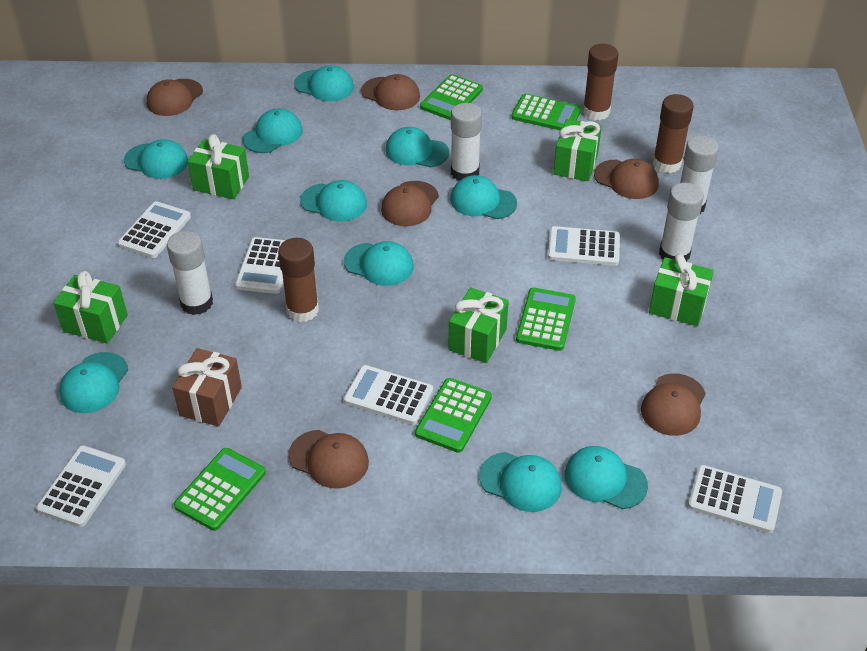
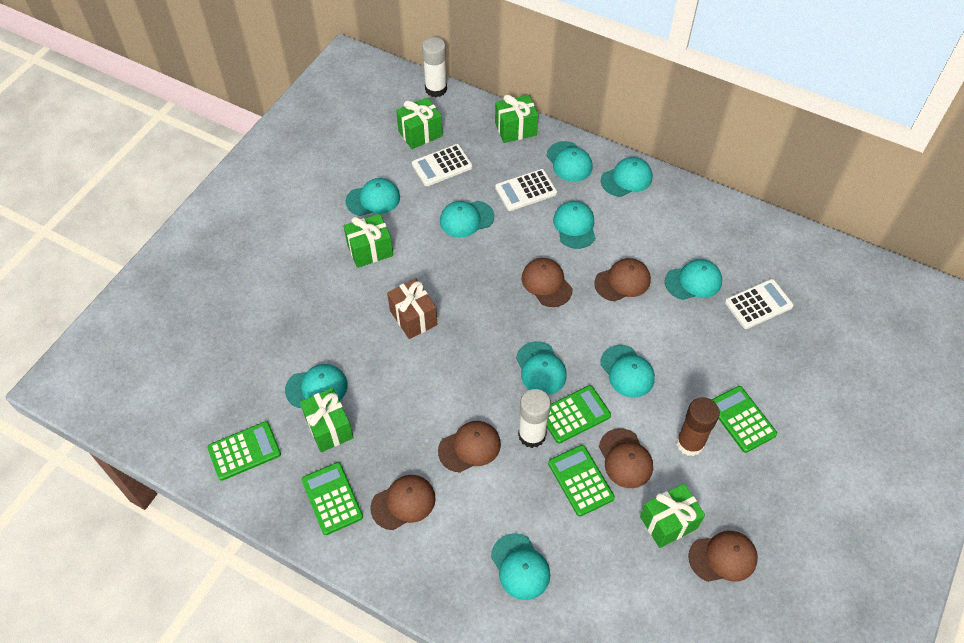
brown glue stick: [278,238,319,322] [583,44,618,120] [653,94,694,173] = 3 -> [676,397,720,456] = 1
white calculator: [36,445,126,527] [118,201,191,258] [235,237,286,294] [344,365,433,425] [548,226,620,266] [688,465,782,533] = 6 -> [412,144,473,186] [495,169,557,211] [725,279,794,329] = 3
white glue stick: [167,231,213,315] [451,103,482,181] [659,183,704,262] [680,135,719,214] = 4 -> [422,37,447,97] [518,389,551,448] = 2

